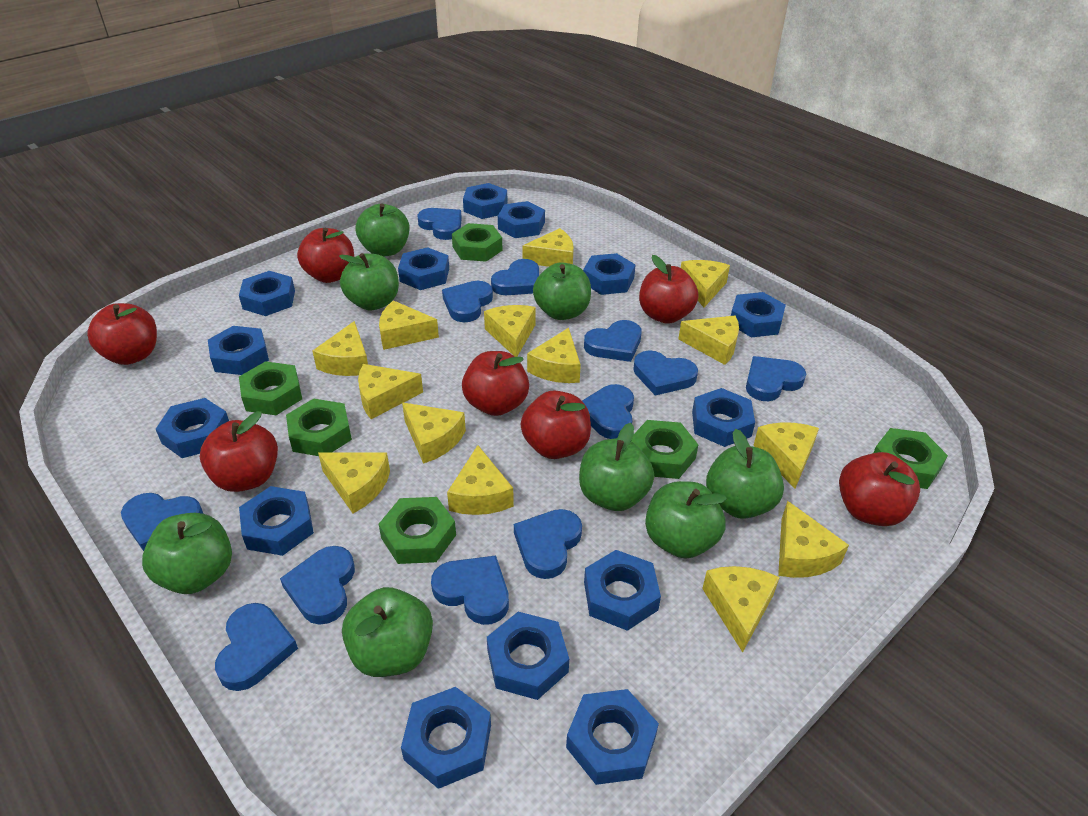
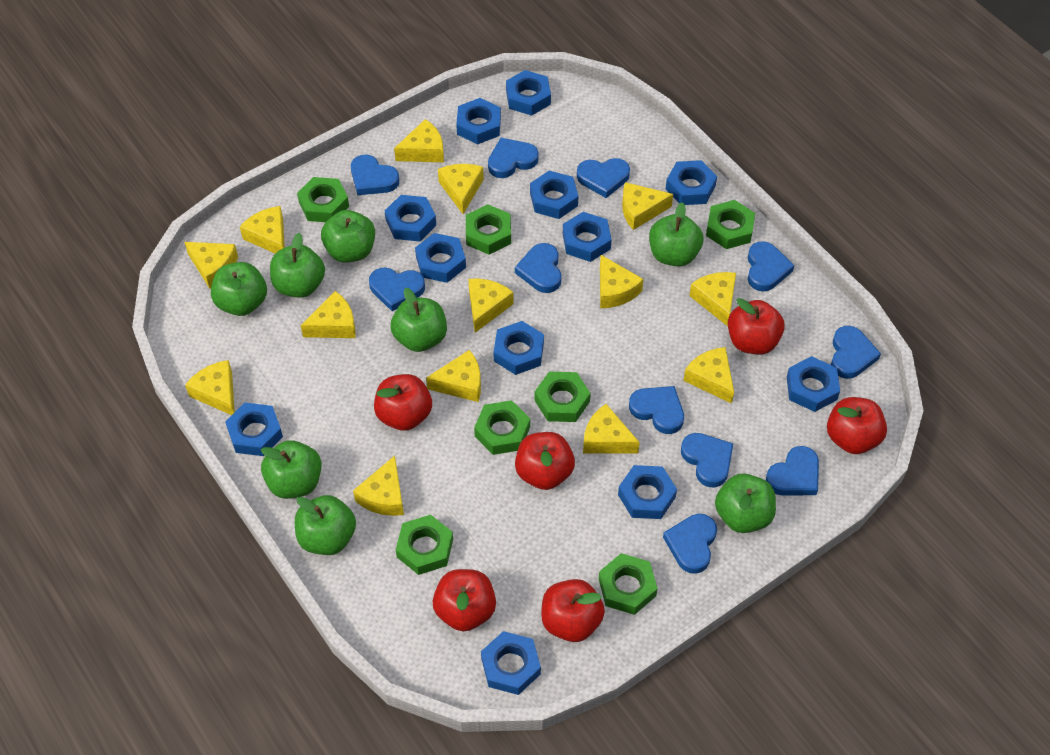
blue heart: [121,493,203,551] [215,603,298,691] [280,546,355,625] [417,208,462,240] [431,556,509,625] [442,281,493,322] [491,259,539,295] [514,509,582,579] [582,384,634,439] [584,320,642,362] [633,350,698,396] [746,356,806,401] = 12 -> [351,155,399,195] [369,267,425,311] [488,138,539,178] [515,243,561,293] [577,158,630,198] [629,386,684,434] [663,514,717,574] [681,433,733,487] [748,241,794,292] [766,446,819,496] [831,326,881,379] = 11
blue nut: [155,398,229,458] [208,326,269,375] [239,271,295,316] [239,486,314,556] [398,247,449,290] [401,687,491,789] [463,183,508,219] [487,612,569,700] [498,201,545,238] [566,689,659,785] [583,253,636,295] [584,550,661,631] [692,388,755,447] [731,292,786,337] = 14 -> [225,403,283,456] [385,195,436,241] [415,233,466,283] [456,98,501,145] [481,631,541,695] [493,321,544,375] [506,70,551,116] [530,171,578,219] [563,212,611,262] [618,465,677,519] [666,160,717,205] [787,356,840,412] = 12
green nut: [239,361,302,415] [286,398,352,456] [379,497,456,564] [452,223,502,262] [631,420,698,479] [873,428,948,489] = 6 -> [297,177,349,222] [396,515,453,575] [466,204,511,255] [474,400,530,455] [534,372,591,422] [599,553,658,615] [706,200,755,249] = 7
red apple: [87,303,157,365] [200,411,278,492] [297,227,354,283] [462,351,529,416] [521,391,591,459] [639,255,698,324] [839,452,920,526] = 7 -> [374,374,432,431] [433,569,496,631] [515,432,575,490] [541,579,605,642] [728,298,785,355] [827,397,887,454] = 6

